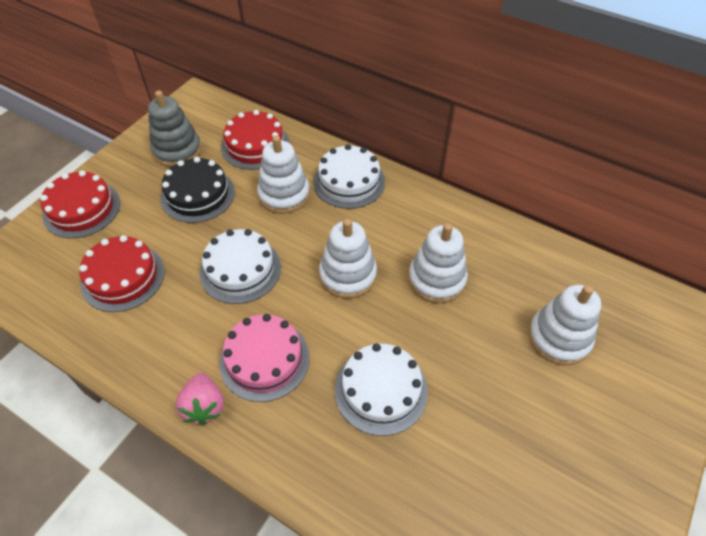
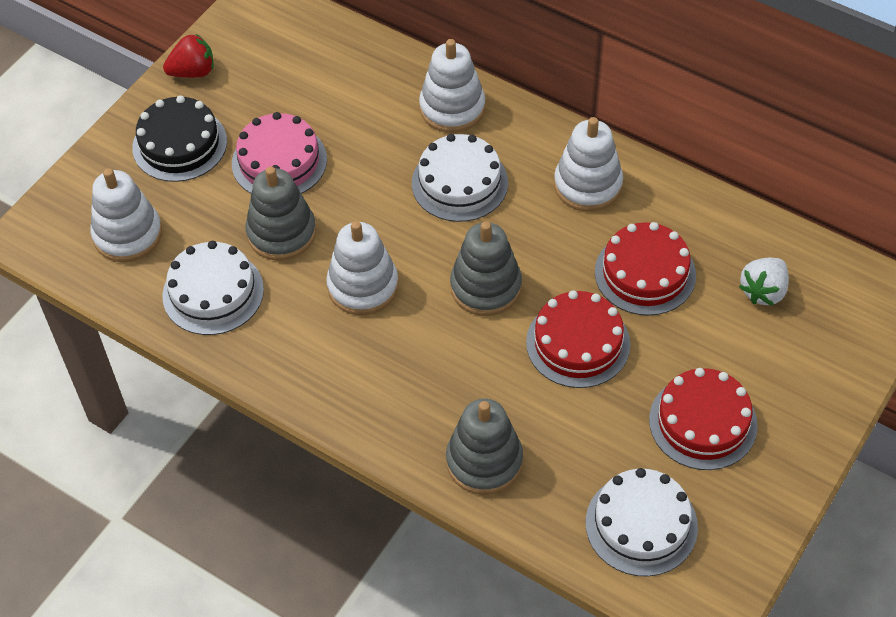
grey stacking toy: [148,91,202,167] = 1 -> [246,167,316,261] [446,399,523,495] [450,222,522,316] = 3
pink strawberry: [176,373,224,425] = 1 -> none = 0
red strawberry: none = 0 -> [163,33,214,78] = 1
white strawberry: none = 0 -> [739,258,789,305] = 1

